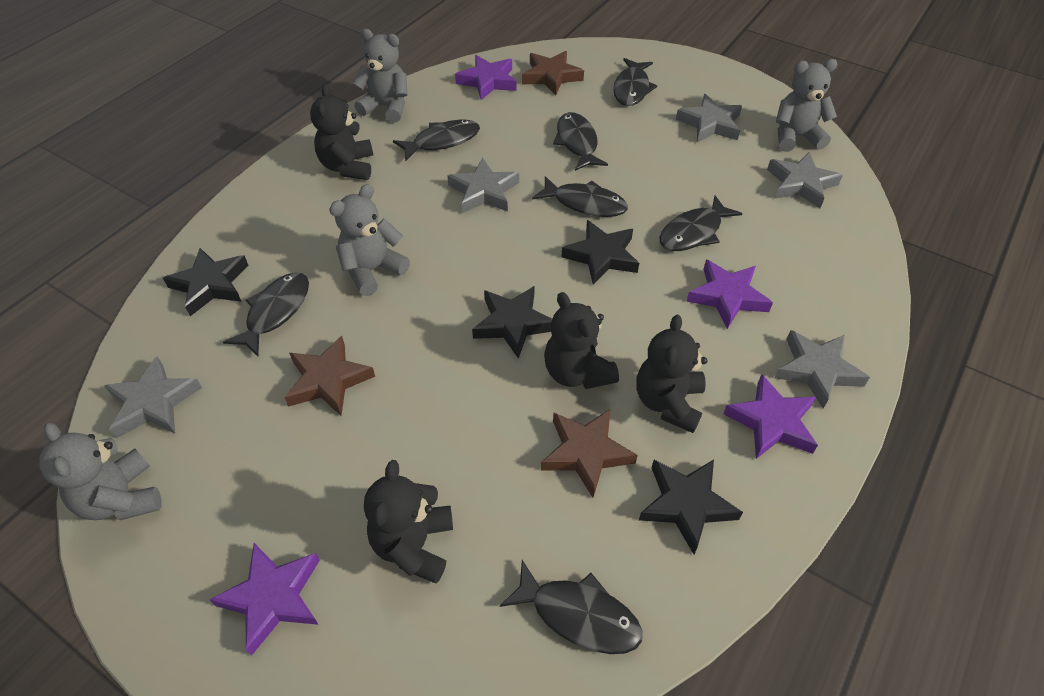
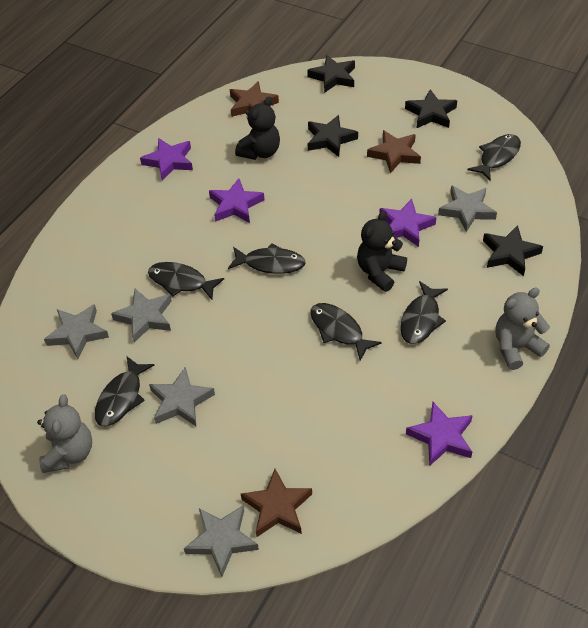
black fish: [223,272,309,356] [393,120,480,161] [500,560,643,654] [532,176,628,217] [553,112,608,171] [613,58,657,106] [660,195,743,251] = 7 -> [95,357,154,426] [148,262,224,300] [228,243,306,274] [310,303,382,361] [400,281,448,344] [467,134,521,181] = 6
black teddy bear: [310,84,373,180] [364,460,453,584] [544,292,619,389] [637,315,707,433] = 4 -> [235,96,280,160] [357,210,407,292] = 2
grey teddy bear: [39,423,161,520] [329,184,410,296] [353,29,408,122] [776,59,837,152] = 4 -> [37,394,92,473] [495,287,550,370] = 2

